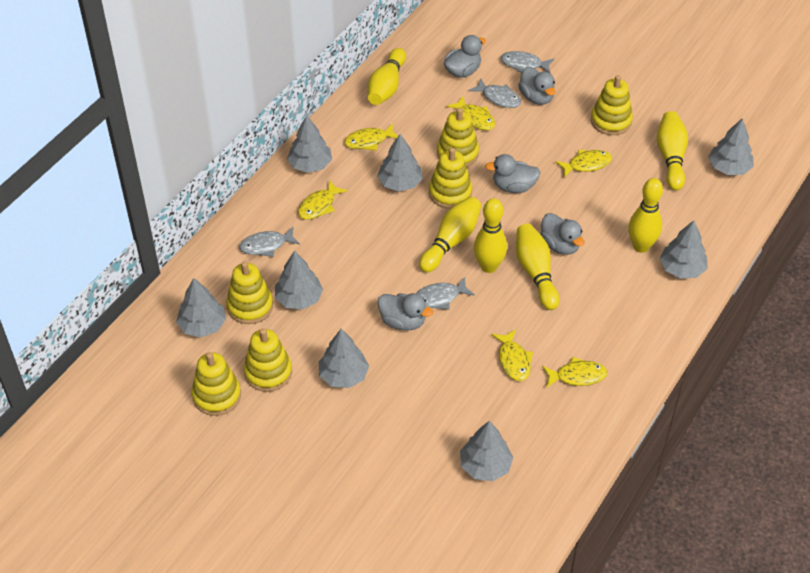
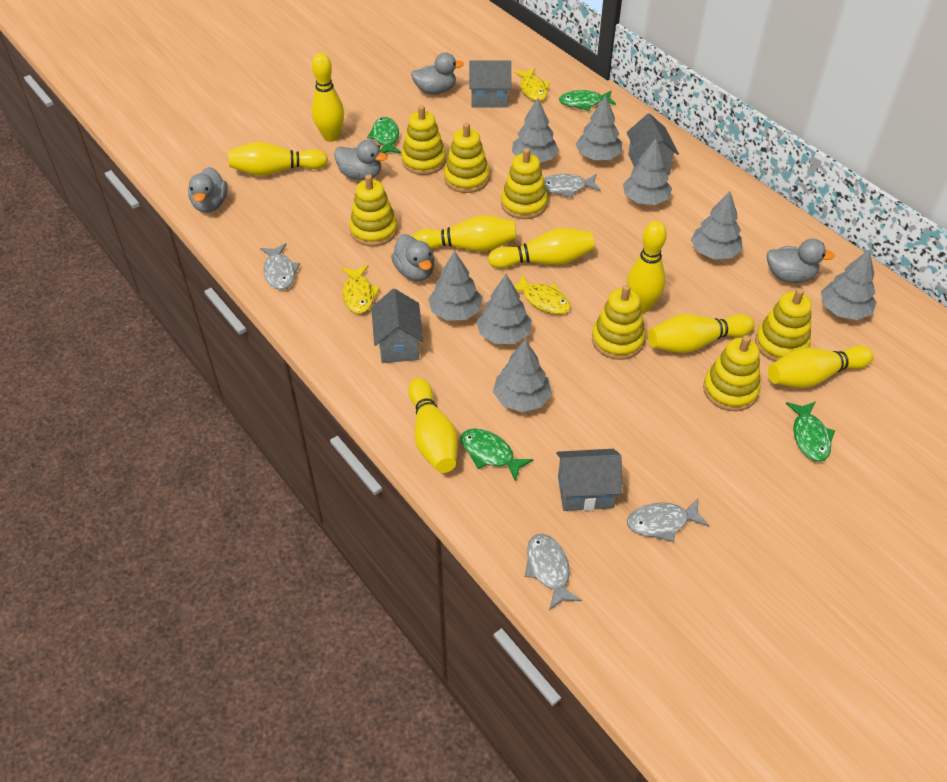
green fish: none = 0 -> [367,117,401,153] [461,429,534,482] [559,90,616,111] [786,401,835,462] = 4
grey house: none = 0 -> [371,289,423,363] [469,61,511,108] [556,449,623,511] [627,113,679,175] = 4
yellow bowling pin: [368,48,406,105] [419,197,481,272] [474,198,507,273] [516,223,560,310] [629,178,663,253] [657,111,688,191] = 6 -> [228,142,328,176] [312,53,344,142] [408,378,458,473] [412,215,516,251] [488,228,594,268] [627,221,667,313] [648,314,755,353] [768,346,874,388] = 8
yellow fish: [298,180,348,220] [344,123,398,151] [447,96,495,130] [492,329,533,381] [542,357,607,388] [555,150,612,178] = 6 -> [342,265,380,314] [514,68,550,101] [514,275,571,315] = 3
yellow stacking toy: [192,352,241,416] [226,261,273,324] [244,328,292,392] [429,148,472,209] [437,108,479,167] [591,75,633,135] = 6 -> [349,174,398,247] [401,105,446,175] [444,123,489,193] [501,148,548,219] [592,285,645,360] [703,335,760,411] [755,288,812,362] = 7

